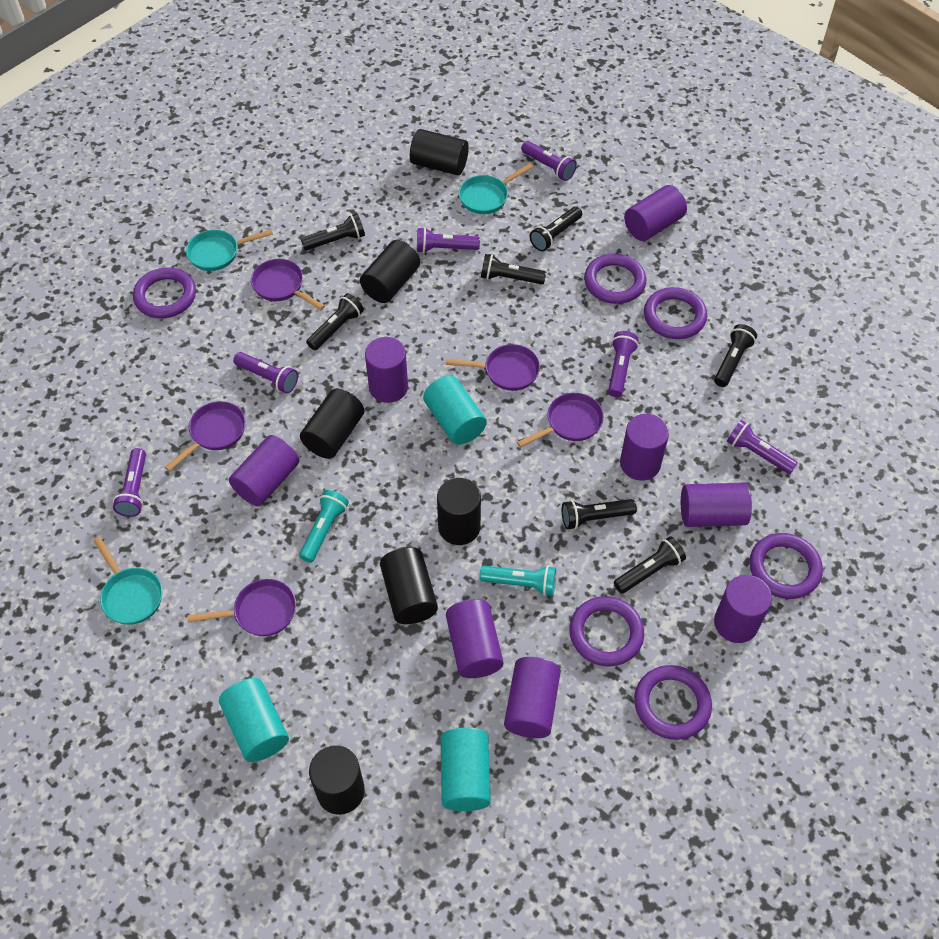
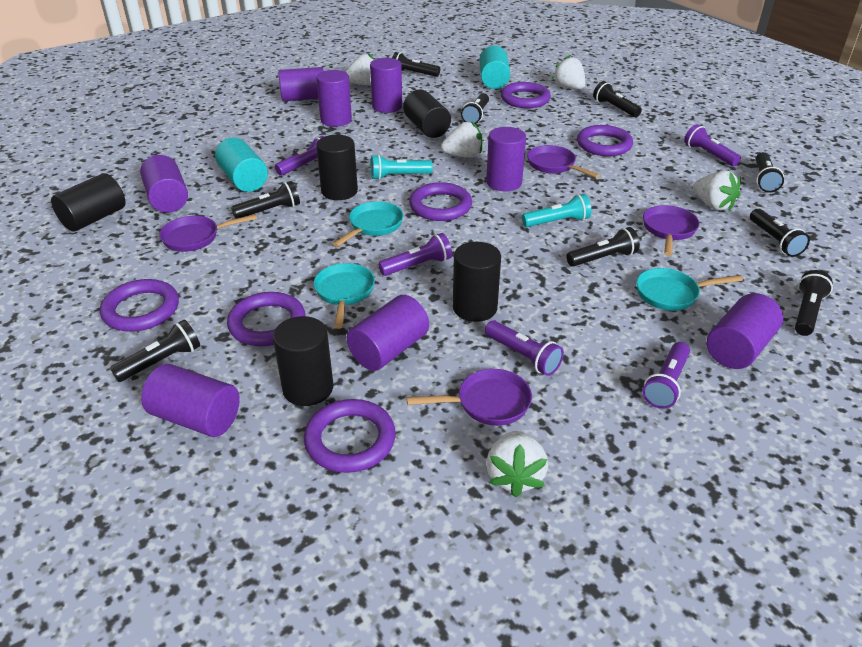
black cylinder: [300,388,364,459] [309,745,365,815] [360,240,420,303] [380,547,438,624] [410,129,469,175] [437,478,481,545] = 6 -> [51,173,126,232] [273,316,333,406] [316,135,358,200] [403,89,451,138] [453,242,501,322] = 5
black flashlight: [301,214,365,251] [306,293,364,350] [481,254,546,284] [530,207,582,251] [562,499,637,529] [614,536,686,594] [714,324,757,387] = 7 -> [110,320,200,382] [231,181,300,219] [392,52,440,77] [461,93,489,124] [566,227,640,267] [593,81,642,117] [750,209,810,257] [756,152,784,192] [795,270,833,336] = 9
purple flashlight: [113,448,146,517] [233,352,298,394] [417,227,480,253] [521,141,577,181] [608,331,639,397] [727,420,798,474] = 6 -> [275,136,325,176] [378,233,452,276] [485,321,564,376] [642,342,690,409] [684,124,741,166] = 5
purple pan: [165,401,246,471] [188,579,296,636] [251,259,325,310] [446,344,540,391] [517,393,604,448] = 5 -> [159,214,257,252] [406,369,532,426] [527,145,600,178] [643,205,699,256] = 4
turquoise cylinder: [219,678,289,762] [423,375,487,445] [441,728,491,811] = 3 -> [215,138,268,192] [479,46,510,89] = 2
white strawberry: none = 0 -> [346,53,375,85] [441,122,483,158] [486,431,548,498] [552,55,585,90] [693,170,741,211] = 5

